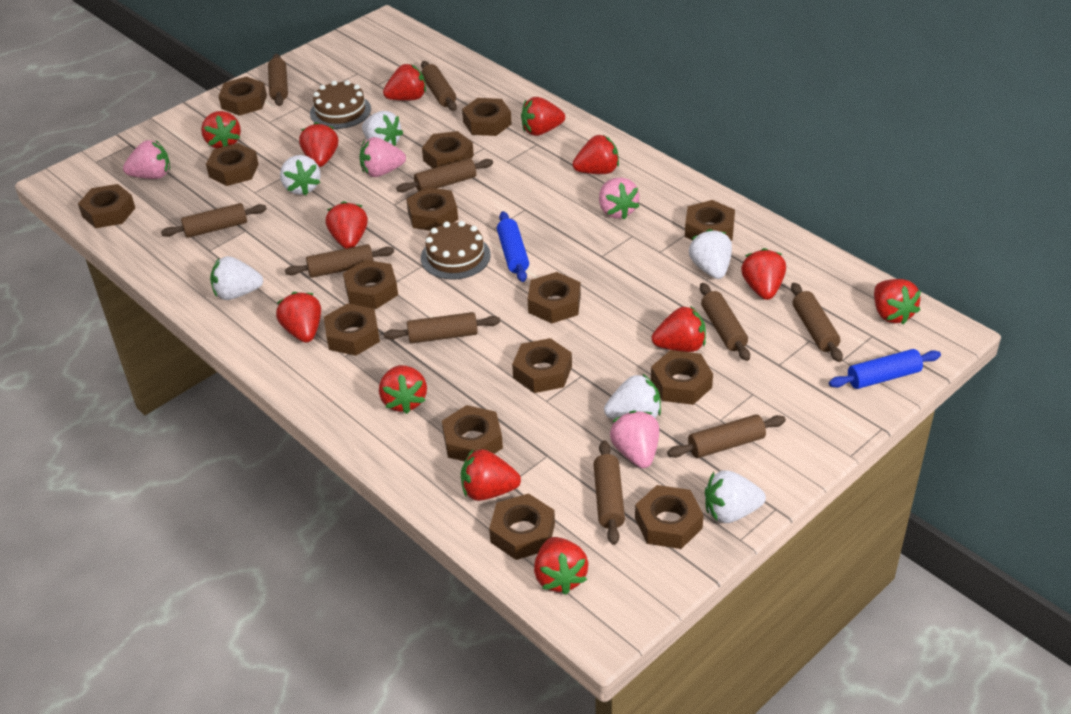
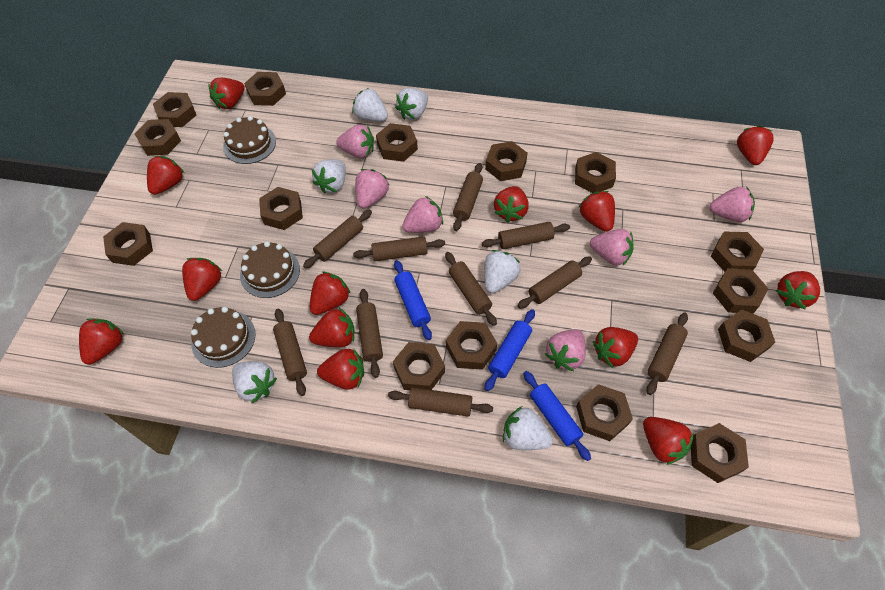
blue rolling pin: [497,211,529,282] [829,349,941,389] = 2 -> [394,260,432,340] [485,309,535,391] [523,371,591,461] = 3
brown cake: [310,80,371,129] [421,221,491,280] = 2 -> [191,307,256,368] [223,116,276,164] [240,241,300,298] = 3
pink strawberry: [123,140,170,179] [359,137,406,177] [599,177,639,219] [610,410,659,468] = 4 -> [336,125,374,158] [355,169,389,209] [402,196,443,233] [545,329,586,371] [590,229,634,266] [709,187,755,222] = 6

